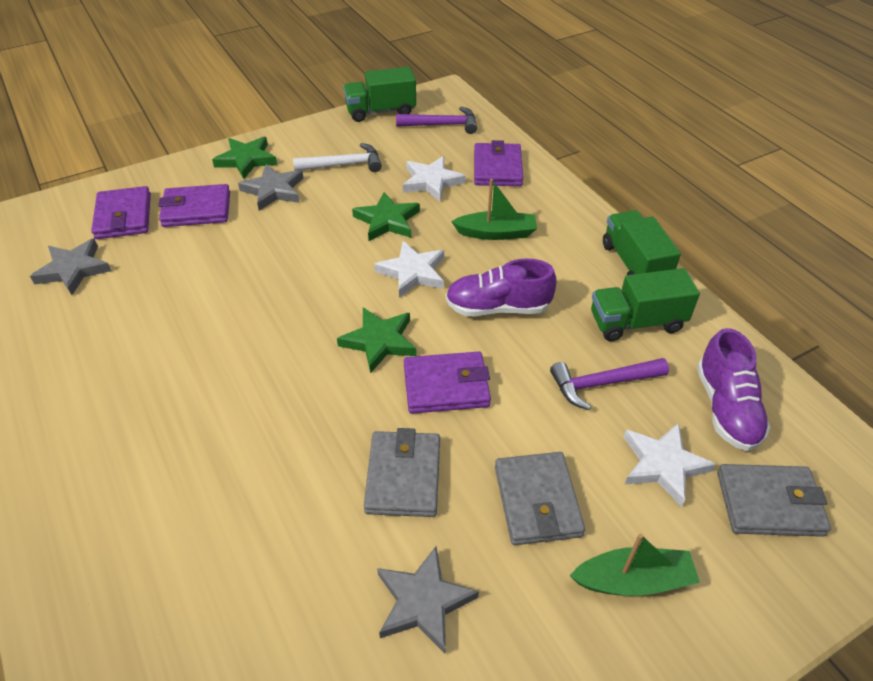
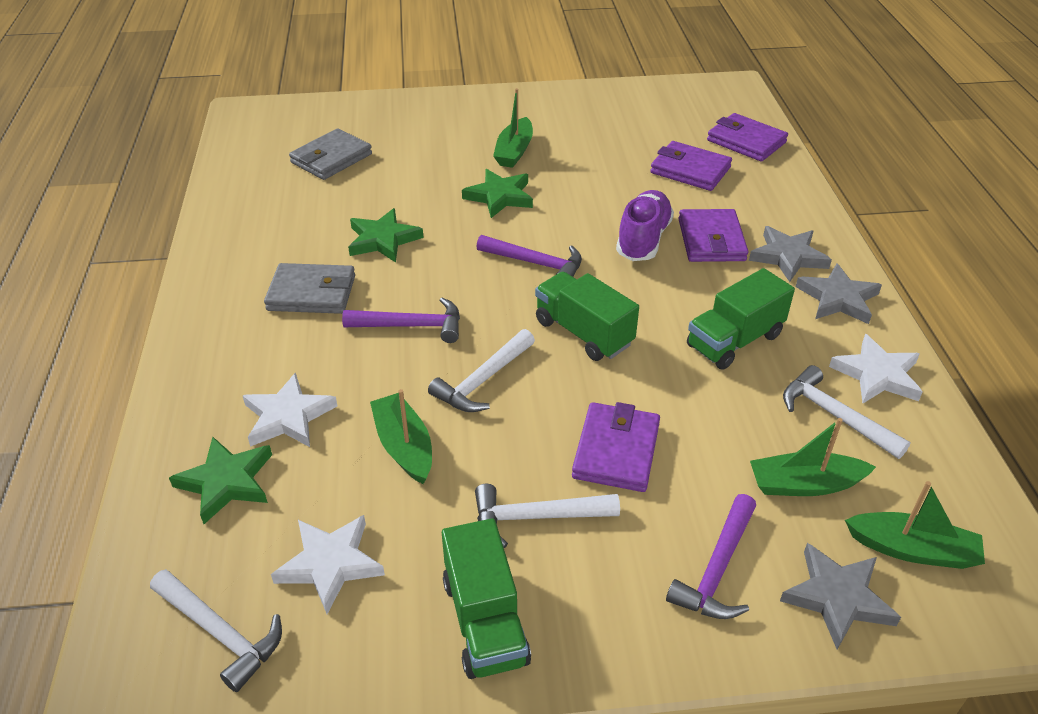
green boat: [451,179,537,240] [570,534,700,596] = 2 -> [370,389,432,484] [493,88,533,168] [750,418,876,496] [845,481,985,569] = 4
grey wallet: [364,428,440,517] [495,452,585,545] [717,464,831,537] = 3 -> [264,263,355,314] [289,128,372,180] = 2
purple hammer: [396,107,477,134] [550,358,669,410] = 2 -> [342,297,460,343] [476,235,582,277] [666,494,756,619] = 3
purple shoe: [446,259,557,316] [697,328,771,451] = 2 -> [616,190,674,261] = 1
white hammer: [293,143,382,172] = 1 -> [150,569,282,692] [428,329,535,412] [475,484,620,548] [783,365,911,459] = 4

